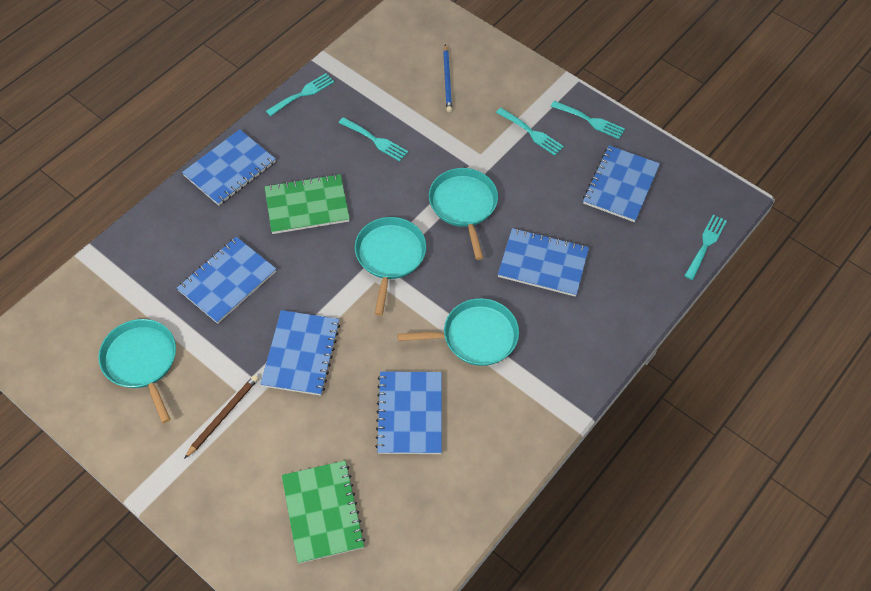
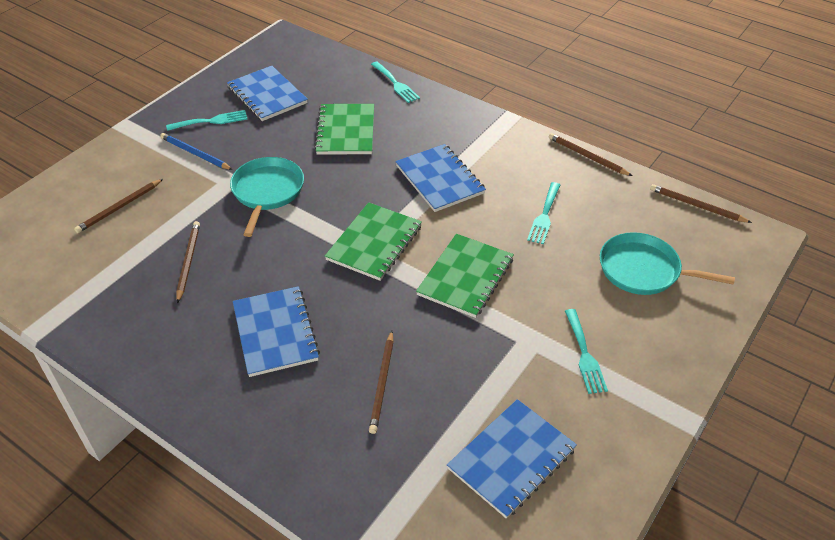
blue notebook: [177,237,276,324] [182,129,276,206] [260,310,340,396] [375,371,442,454] [498,228,589,297] [583,145,660,222] = 6 -> [227,66,308,121] [233,286,320,377] [395,144,486,212] [447,399,577,519] = 4
brown pencil: [184,375,259,459] = 1 -> [74,179,163,233] [176,221,200,303] [369,331,394,434] [549,133,632,176] [650,184,752,223] = 5
green notebook: [265,174,350,234] [282,460,365,564] = 2 -> [314,104,374,155] [325,202,422,281] [416,234,514,318] = 3
turquoise fork: [266,73,334,116] [339,117,408,161] [496,108,564,156] [550,101,625,139] [684,215,727,280] = 5 -> [166,110,247,131] [371,62,420,103] [527,182,560,244] [565,309,608,394] = 4
turquoise pan: [98,319,176,423] [355,217,426,316] [397,298,519,366] [429,168,498,260] = 4 -> [230,157,304,237] [600,232,735,295] = 2

